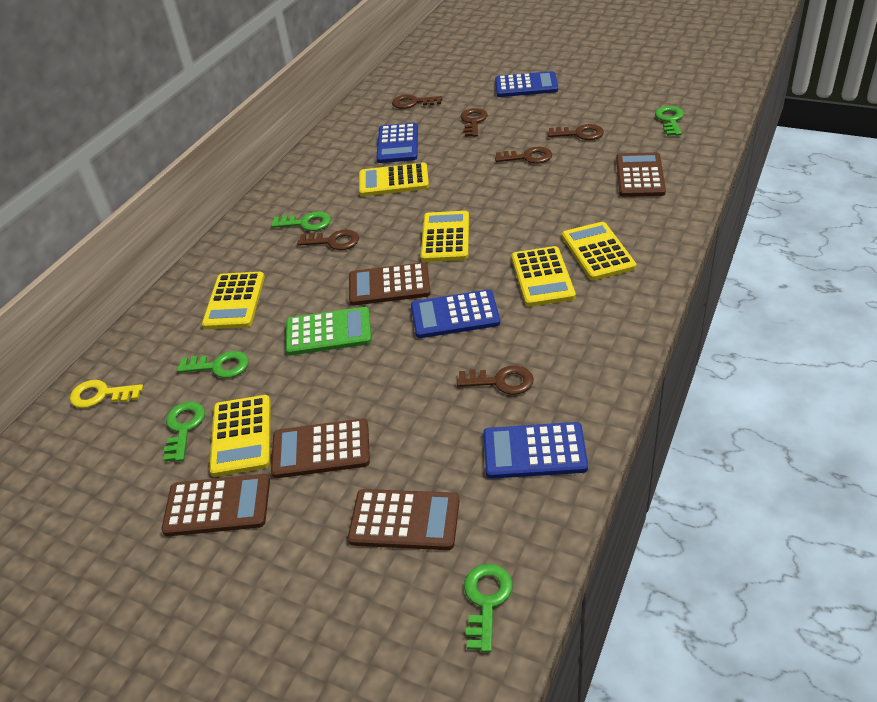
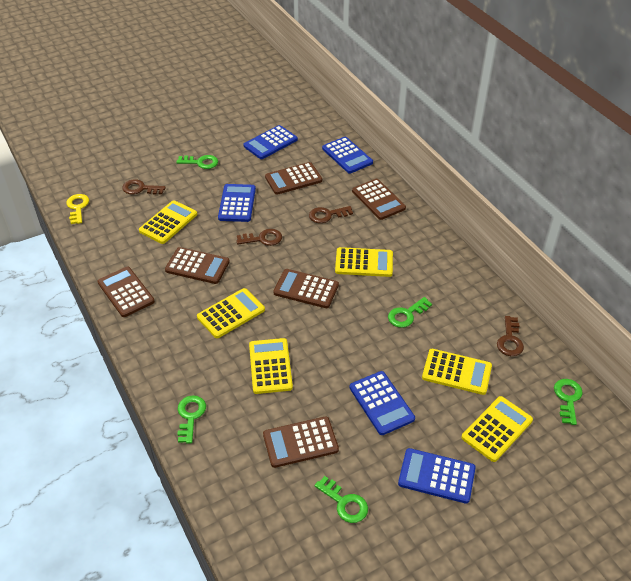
blue calculator: [376,123,418,163] [411,290,500,338] [483,422,588,479] [495,71,558,97] = 4 -> [218,184,256,222] [243,125,298,159] [322,137,373,174] [350,371,415,435] [398,448,476,504] = 5
brown calculator: [161,474,270,536] [271,418,370,478] [348,489,460,550] [349,262,431,305] [616,152,666,197] = 5 -> [97,267,155,317] [165,247,230,284] [263,416,339,468] [265,162,322,195] [273,269,339,308] [352,179,406,220] = 6
brown key: [297,230,359,250] [392,94,443,109] [457,365,534,395] [461,108,488,137] [495,147,552,164] [548,124,604,140] = 6 -> [122,179,166,195] [236,229,282,246] [309,206,353,223] [497,316,524,356] = 4
green calculator: [286,307,372,355] = 1 -> none = 0

